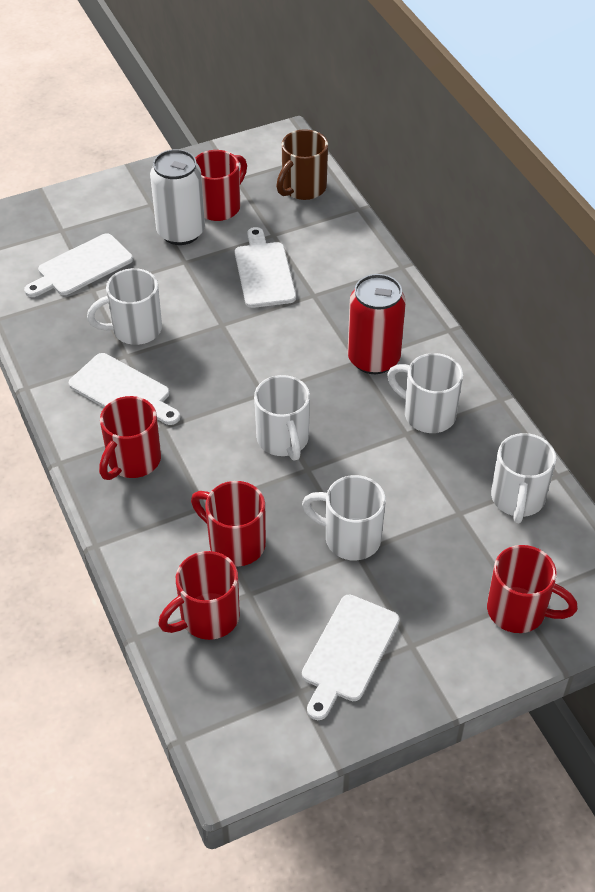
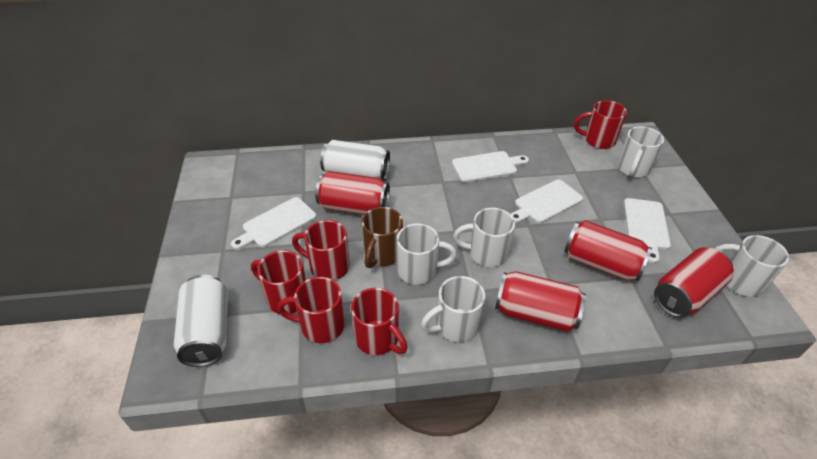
red can: [347,274,406,374] = 1 -> [315,171,390,215] [495,271,586,332] [564,220,652,281] [654,247,734,317] = 4
white can: [150,149,205,245] = 1 -> [174,275,228,367] [320,140,390,181] = 2

